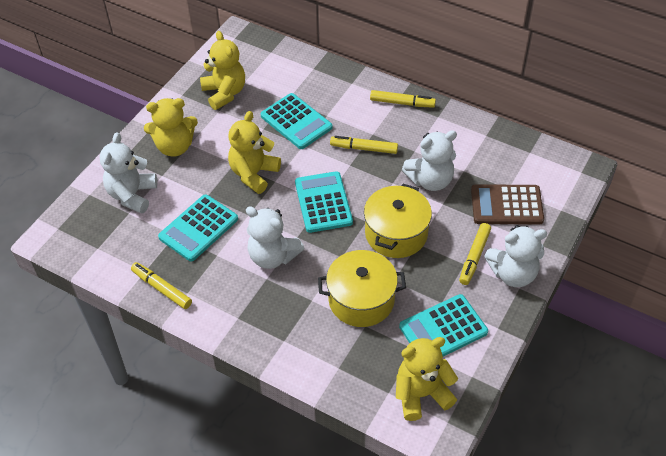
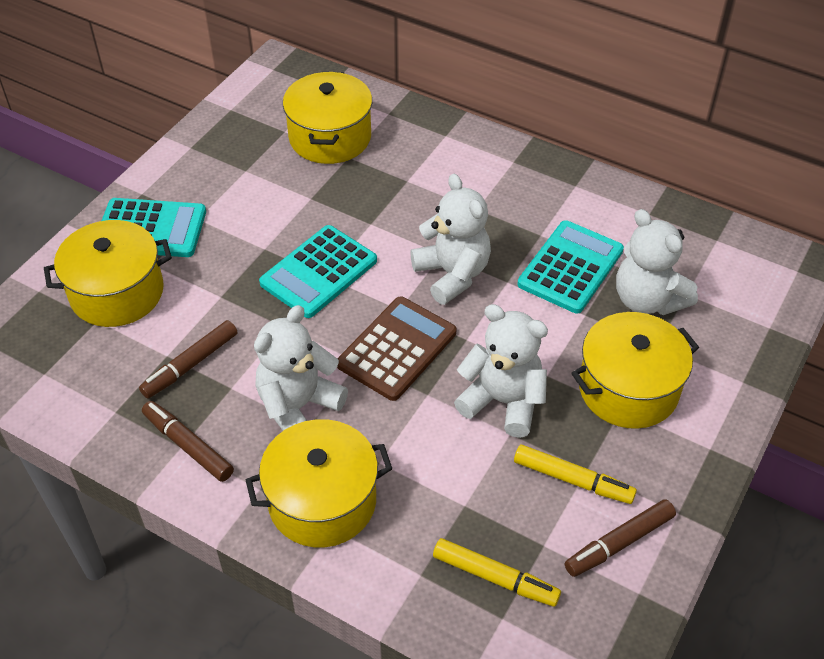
brown marker: none = 0 -> [139,320,237,398] [142,401,234,482] [565,499,676,577] = 3
turquoise calculator: [158,194,238,262] [261,93,332,149] [295,171,353,233] [399,294,488,356] = 4 -> [102,198,206,257] [259,225,377,318] [518,220,624,314] = 3
yellow marker: [131,262,192,309] [330,136,398,154] [370,90,436,108] [459,223,491,285] = 4 -> [433,538,561,607] [514,445,637,504] = 2
yellow pot: [318,250,406,327] [364,184,432,258] = 2 -> [44,220,172,327] [246,419,392,548] [283,72,372,164] [571,312,699,429] = 4
yellow teddy bear: [144,98,198,157] [200,31,245,110] [228,111,281,194] [396,337,458,421] = 4 -> none = 0

